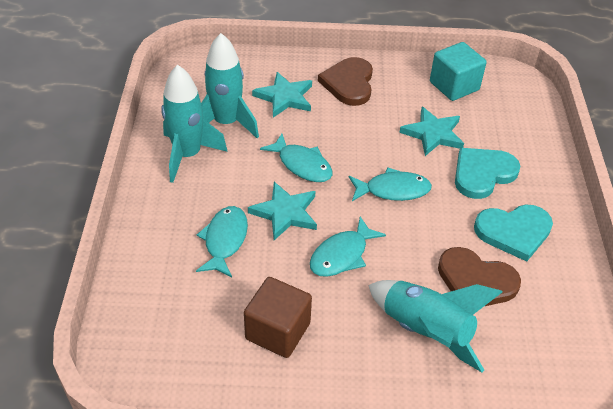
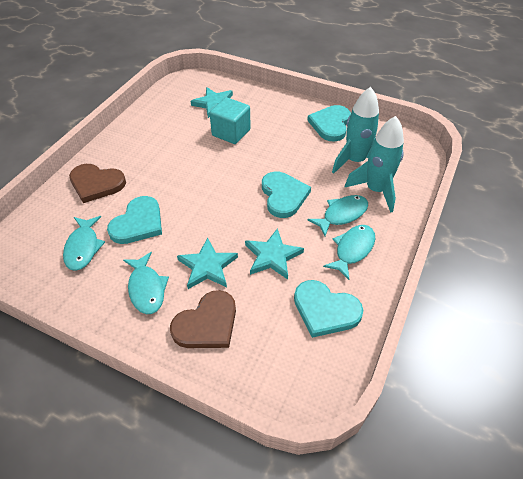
brown cube: [244,277,312,358] = 1 -> none = 0
turquoise heart: [455,148,520,199] [474,205,553,261] = 2 -> [107,196,162,244] [262,172,311,218] [294,280,363,338] [307,105,351,142] = 4
turquoise rocket: [161,65,228,183] [201,33,259,138] [368,280,502,372] = 3 -> [332,87,379,174] [344,116,404,213] = 2

